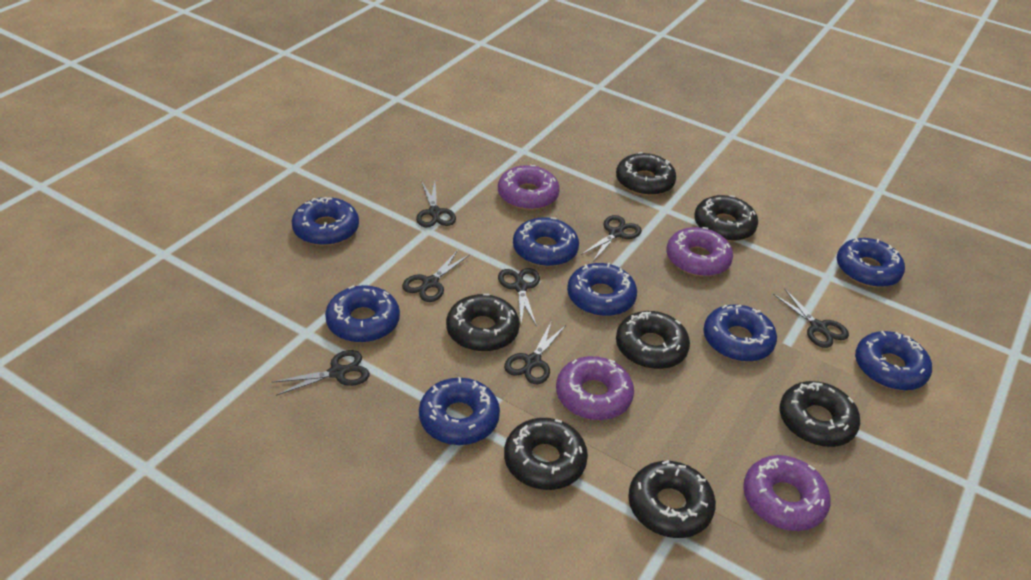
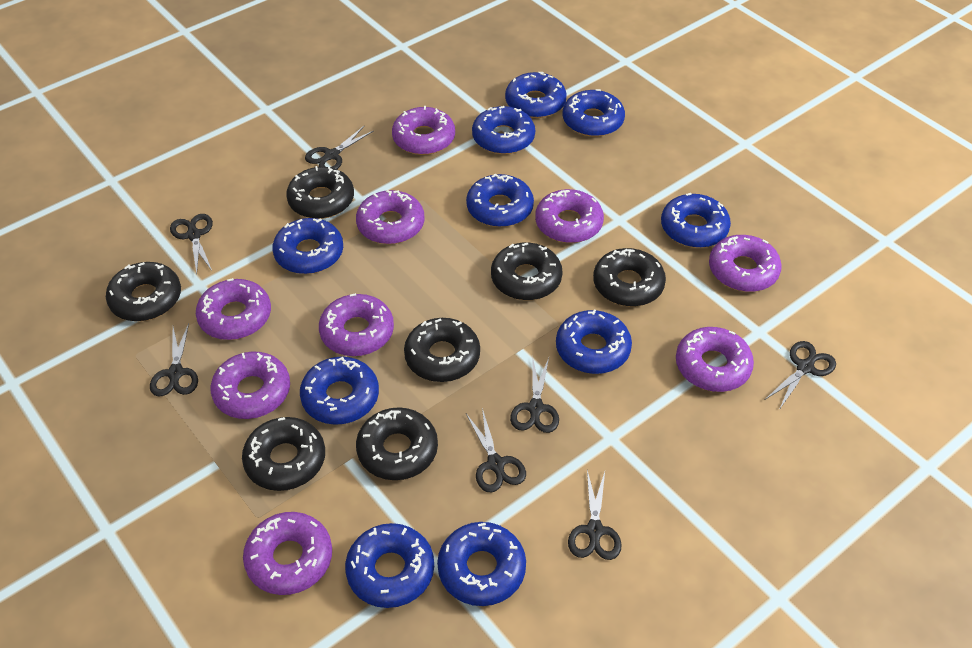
blue donut: [292,197,359,246] [325,285,400,343] [419,377,500,445] [513,217,579,267] [567,263,637,316] [703,304,777,362] [837,238,905,287] [855,331,932,391] = 8 -> [272,218,343,274] [300,357,379,425] [345,523,434,608] [437,522,526,606] [466,174,534,227] [472,106,535,154] [505,72,567,118] [556,309,632,374] [563,89,625,137] [661,193,731,248] = 10
purple donut: [498,165,560,210] [556,356,634,420] [667,227,733,277] [743,455,831,531] = 4 -> [196,278,271,340] [210,352,290,419] [243,512,332,595] [319,293,394,356] [356,190,425,244] [392,106,455,155] [535,189,604,243] [676,327,754,392] [709,235,782,292] = 9

